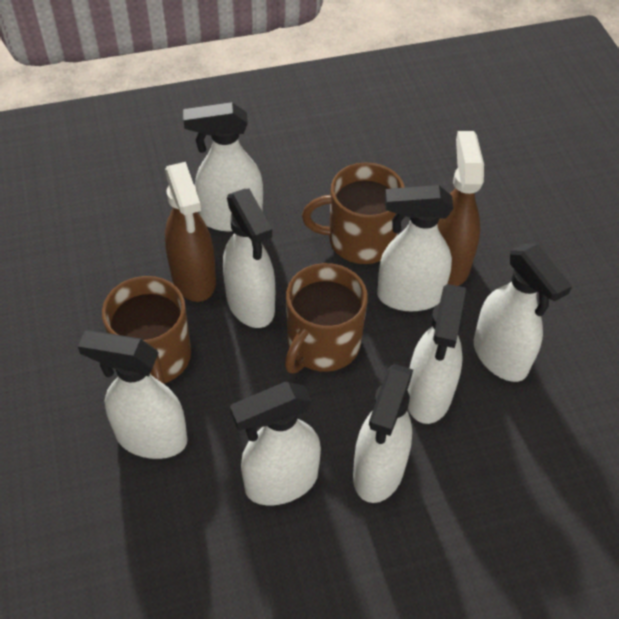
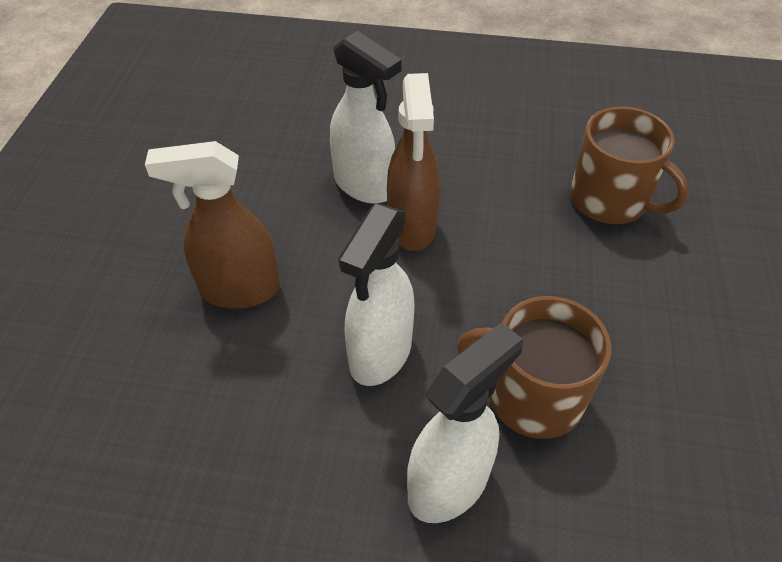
brown mug: [102,276,191,385] [285,263,368,373] [302,162,405,264] = 3 -> [457,296,611,439] [570,106,689,224] = 2
white spray bottle: [78,330,188,459] [183,102,263,231] [223,189,275,328] [230,382,321,505] [353,364,413,503] [377,185,454,312] [407,284,466,424] [474,243,572,382] = 8 -> [330,31,402,204] [338,204,415,386] [407,322,523,523] = 3

